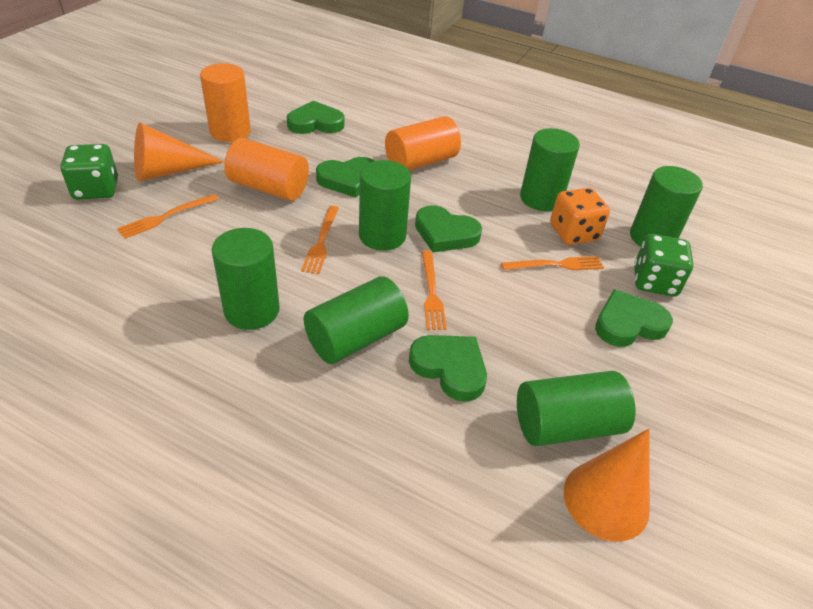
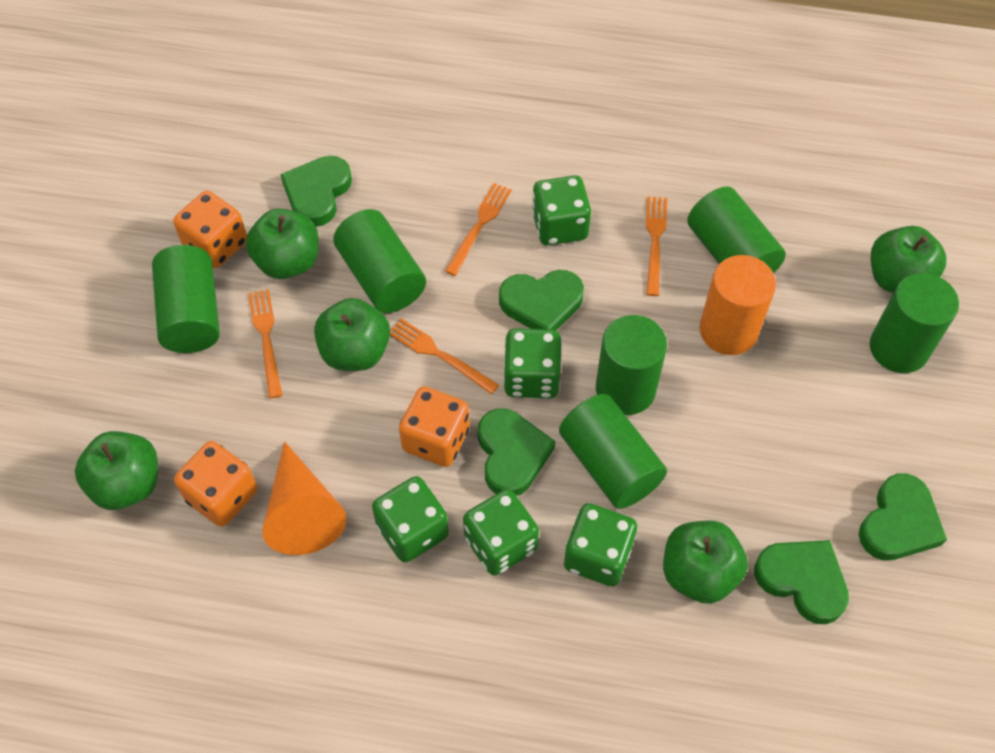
green apple: none = 0 -> [75,431,158,510] [246,209,318,279] [314,298,390,371] [663,520,748,604] [871,226,947,293] = 5
green dice: [60,144,118,200] [634,234,694,297] = 2 -> [372,476,449,563] [463,489,539,576] [503,328,562,398] [532,175,591,246] [564,503,637,587] = 5
orange cone: [134,123,225,182] [564,429,650,542] = 2 -> [262,442,347,555] = 1
orange cylinder: [200,63,251,142] [225,138,309,201] [385,116,461,170] = 3 -> [699,255,776,355] = 1
orange dice: [550,188,610,245] = 1 -> [173,191,247,268] [174,441,257,527] [399,386,470,467] = 3

